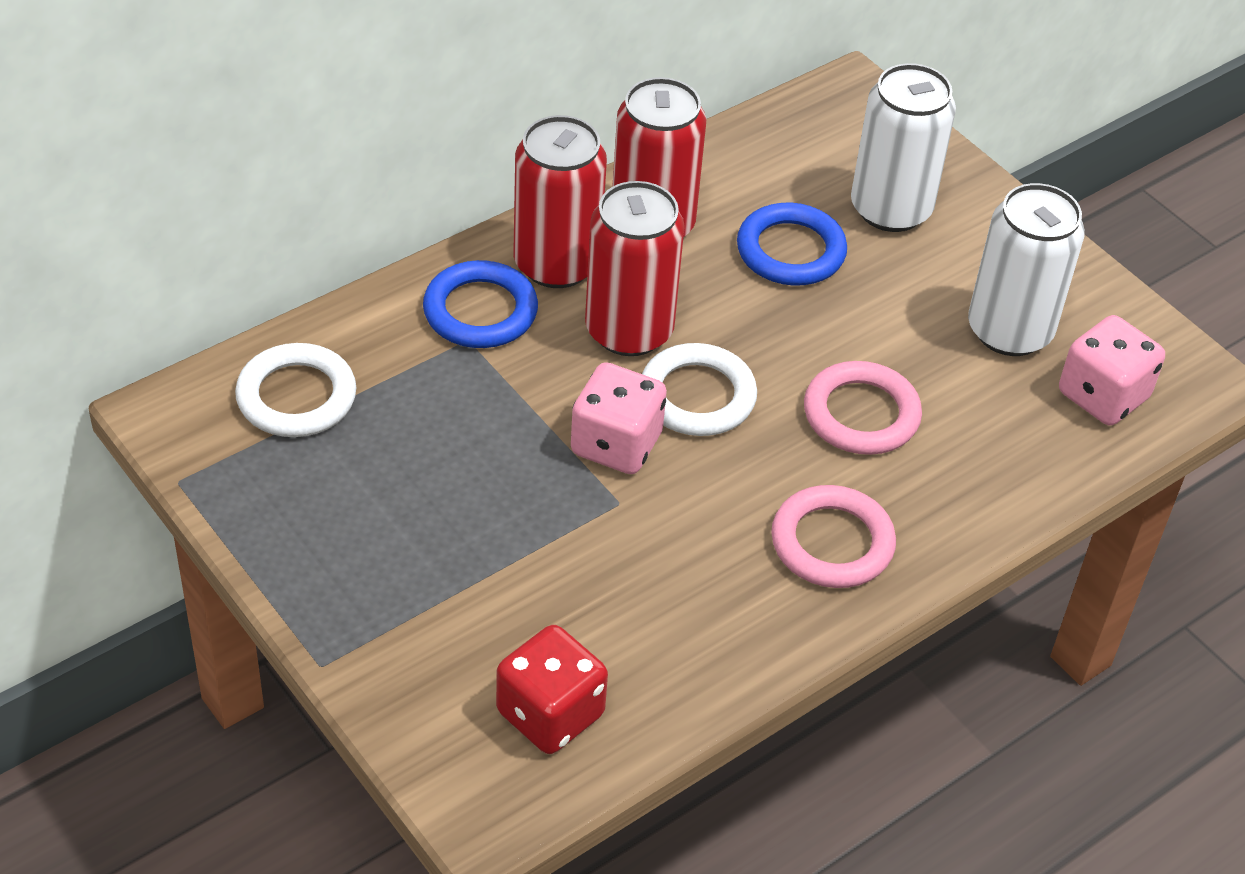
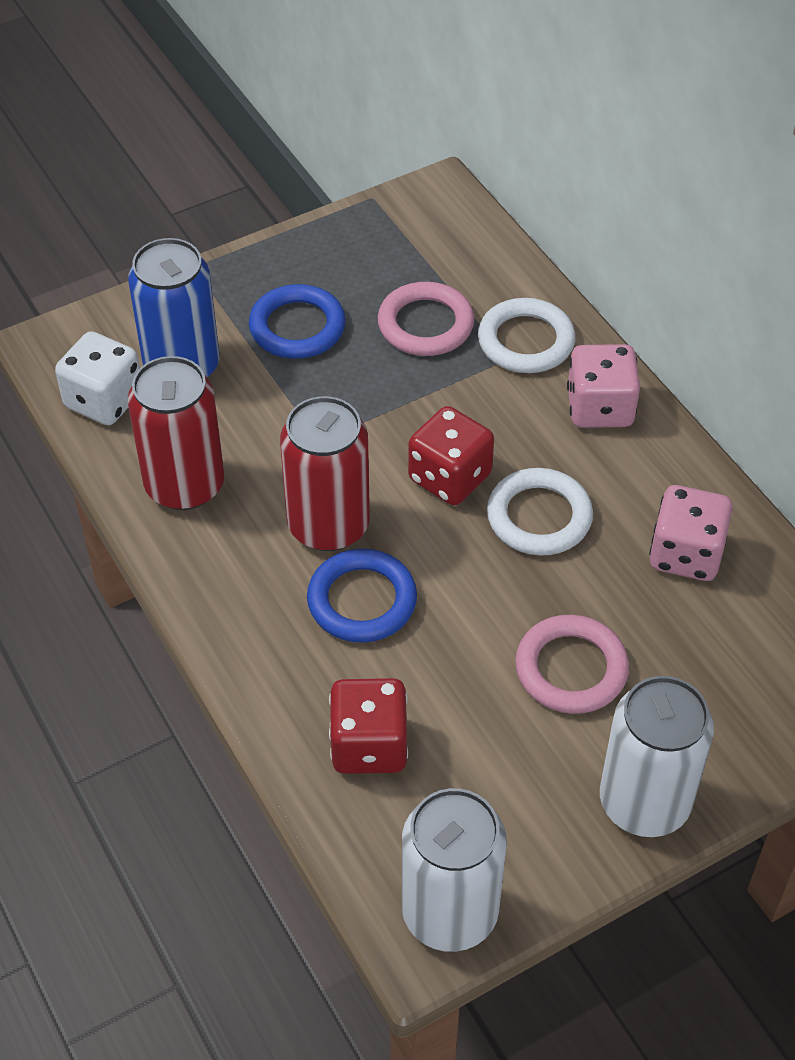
blue can: none = 0 -> [128,238,220,377] = 1
red can: [514,115,607,288] [585,181,685,356] [612,77,706,236] = 3 -> [128,356,225,510] [280,396,370,551] = 2
red dice: [496,625,608,754] = 1 -> [329,678,408,774] [408,406,494,505] = 2
white dice: none = 0 -> [55,331,140,425] = 1

